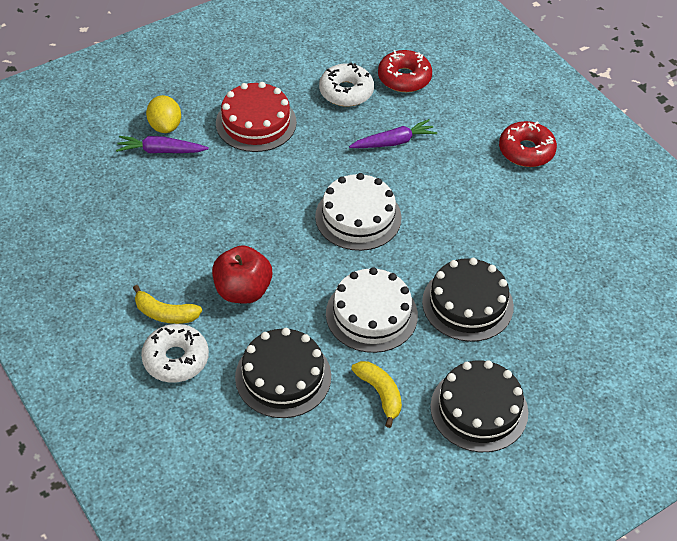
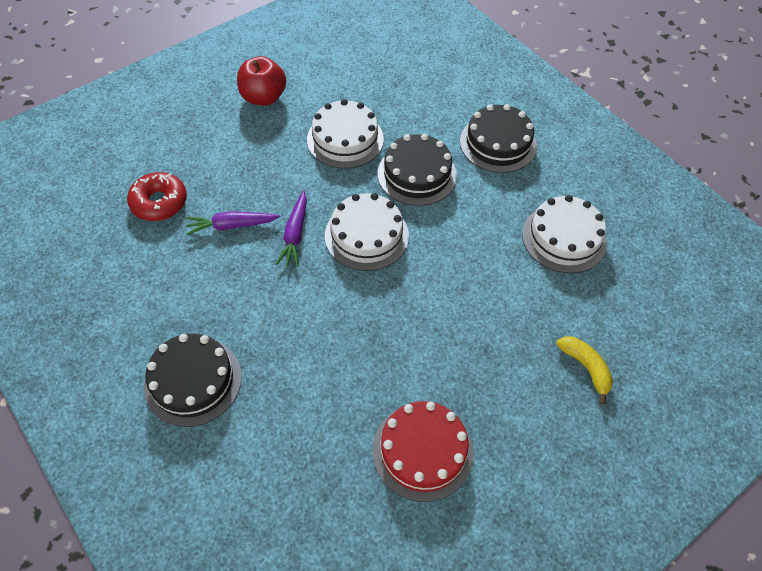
red donut: [378,50,432,92] [499,121,557,167] = 2 -> [127,172,187,221] = 1
white cake: [315,173,401,251] [326,267,418,353] = 2 -> [307,99,384,169] [325,193,409,271] [522,195,607,273] = 3
white donut: [141,324,209,383] [319,63,374,107] = 2 -> none = 0
yellow banana: [133,285,202,324] [351,361,402,428] = 2 -> [556,336,613,405] = 1
yellow lemon: [146,95,181,133] = 1 -> none = 0

